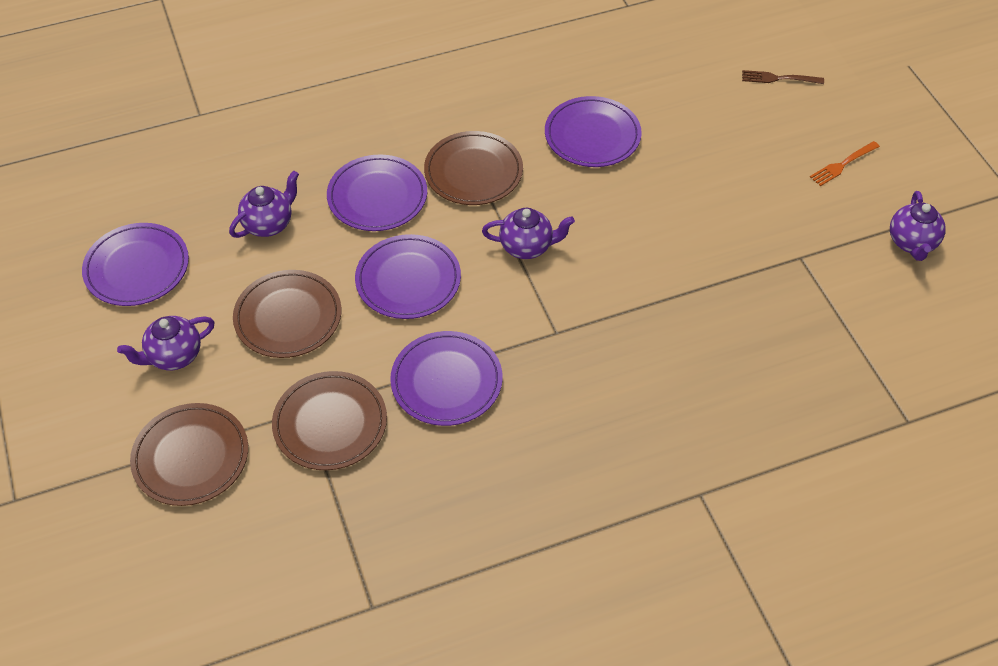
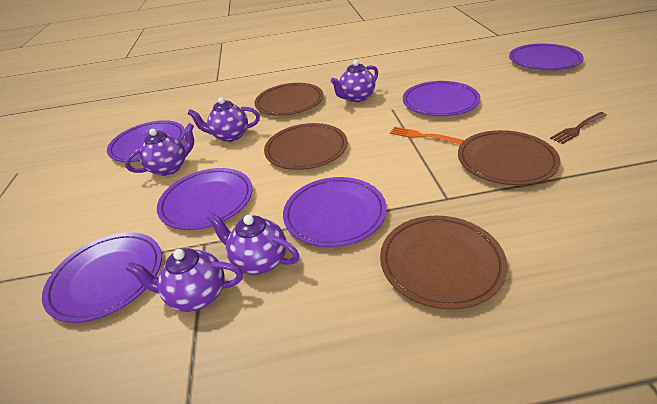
purple plate: [82,223,189,306] [327,155,427,231] [355,234,461,319] [390,331,503,426] [545,96,642,167] = 5 -> [42,232,162,323] [107,120,185,162] [157,168,253,230] [283,177,387,247] [403,81,480,116] [509,43,583,70] = 6
purple teapot: [117,316,215,370] [229,171,299,238] [482,208,575,259] [890,191,946,261] = 4 -> [125,123,194,176] [125,248,243,312] [187,97,260,142] [207,212,299,275] [331,60,378,102] = 5

